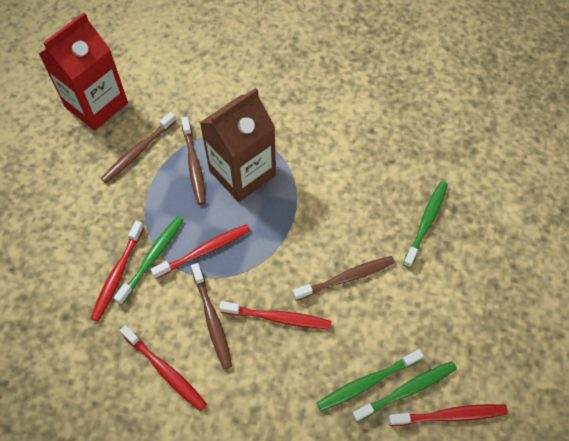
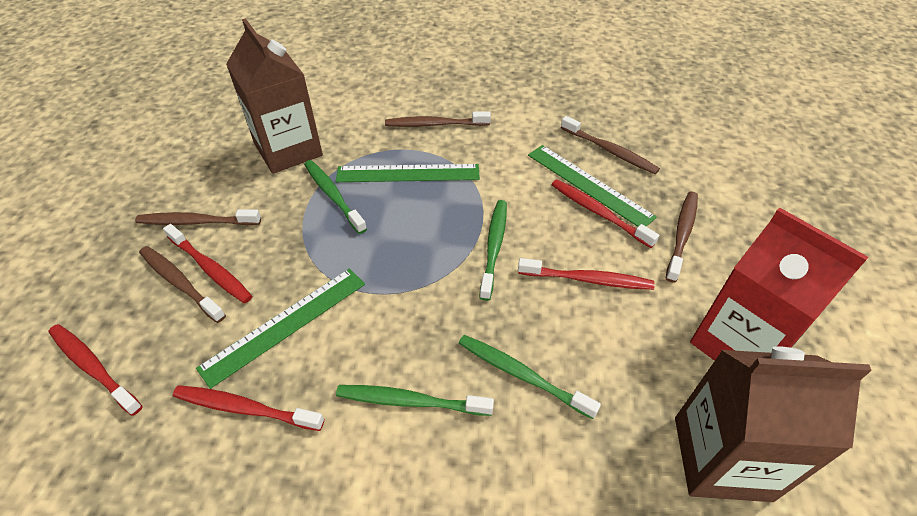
brown carton: [200,88,276,202] = 1 -> [226,18,323,174] [675,346,872,502] = 2
brown toothbrush: [101,112,177,183] [181,117,206,205] [191,263,232,369] [293,256,395,301] = 4 -> [135,209,261,225] [139,246,226,323] [385,111,491,127] [561,116,660,174] [666,191,698,283] = 5
green ruler: none = 0 -> [196,268,365,389] [336,164,480,182] [528,145,657,227] = 3

